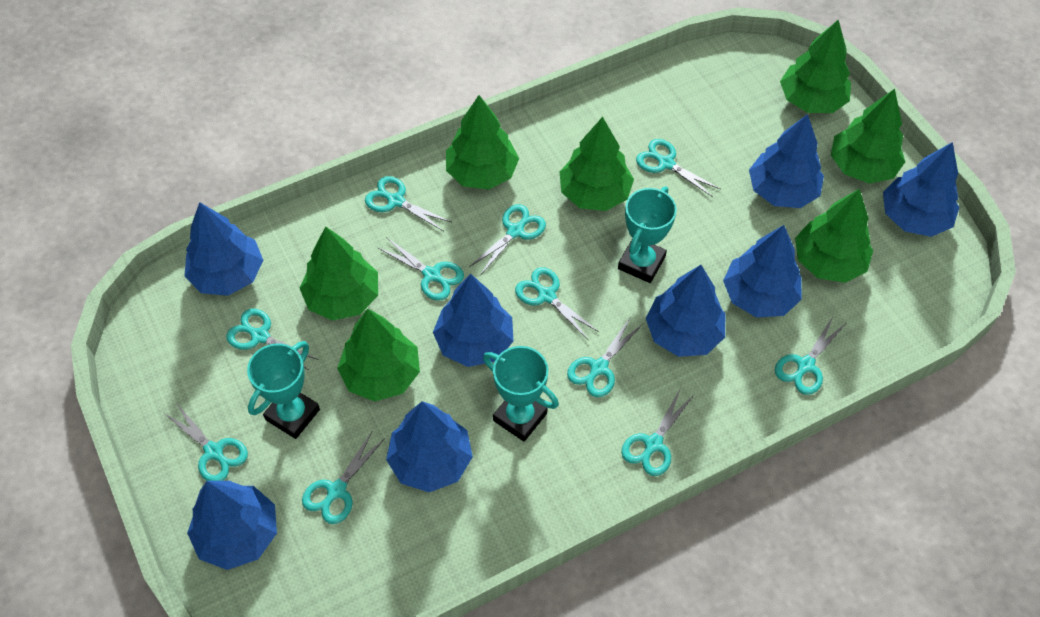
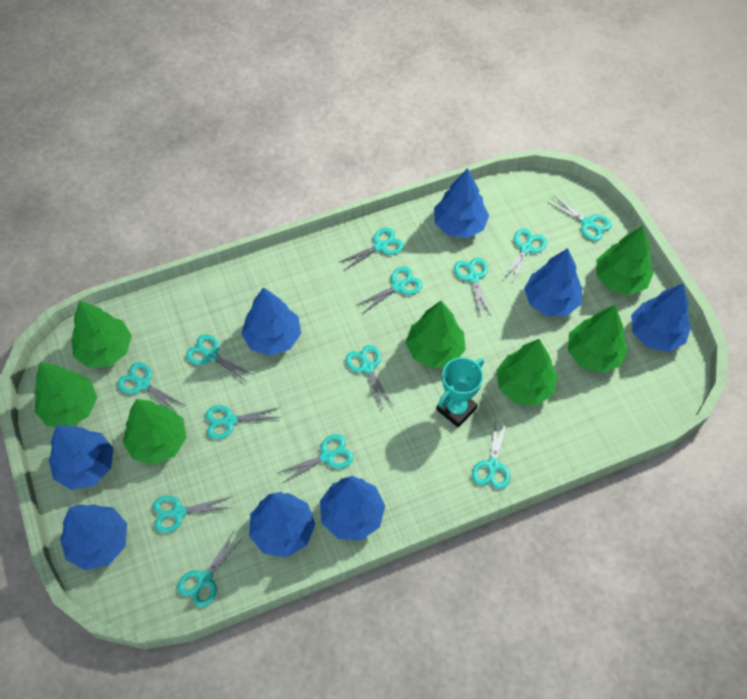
turquoise scissors: [164,403,248,481] [226,309,319,371] [302,432,385,524] [365,176,451,231] [377,237,464,301] [469,204,546,276] [515,267,599,340] [567,318,643,397] [621,389,694,476] [636,139,720,197] [775,315,847,395] = 11 -> [118,362,186,414] [153,496,231,533] [177,531,243,607] [186,334,255,383] [206,405,282,439] [277,434,354,483] [338,228,404,270] [346,345,393,409] [356,267,422,313] [454,258,491,316] [472,417,510,489] [503,229,547,285] [547,196,611,241] = 13
turquoise trophy: [247,341,320,439] [483,346,559,442] [618,187,677,283] = 3 -> [436,357,484,427] = 1

